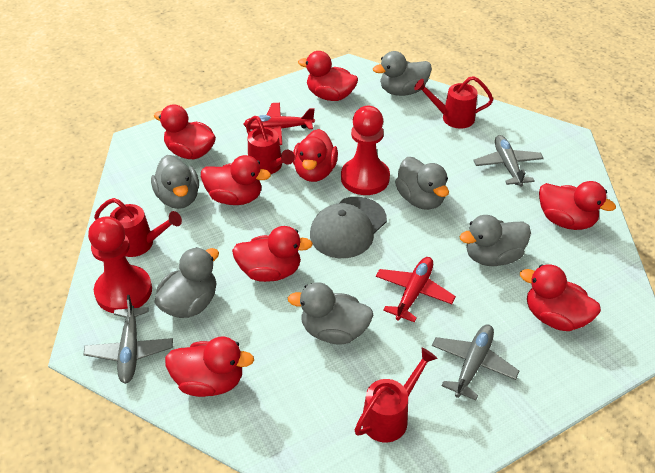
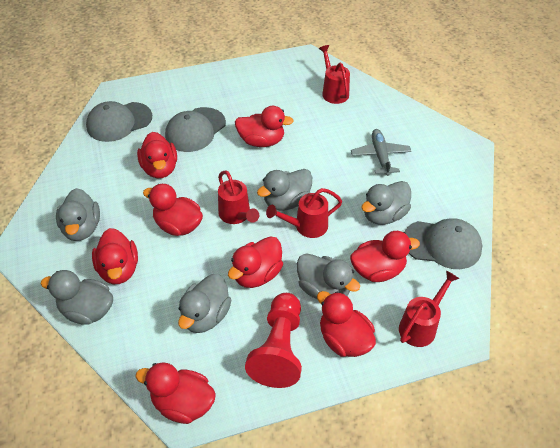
grey cap: [310,197,387,258] = 1 -> [86,101,152,142] [165,107,226,152] [404,218,482,269] = 3
grey plane: [83,295,173,384] [432,324,519,400] [473,135,544,187] = 3 -> [351,129,411,176] = 1
red pawn: [88,216,152,313] [341,106,390,195] = 2 -> [245,293,302,388] = 1
red plane: [243,103,315,145] [376,257,456,322] = 2 -> none = 0

